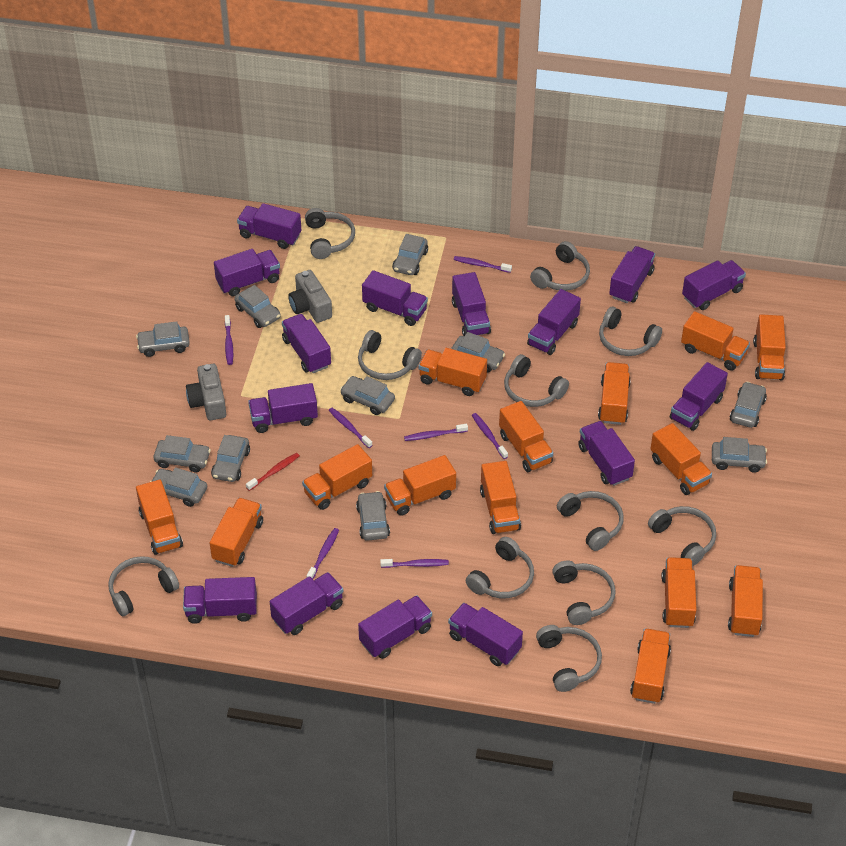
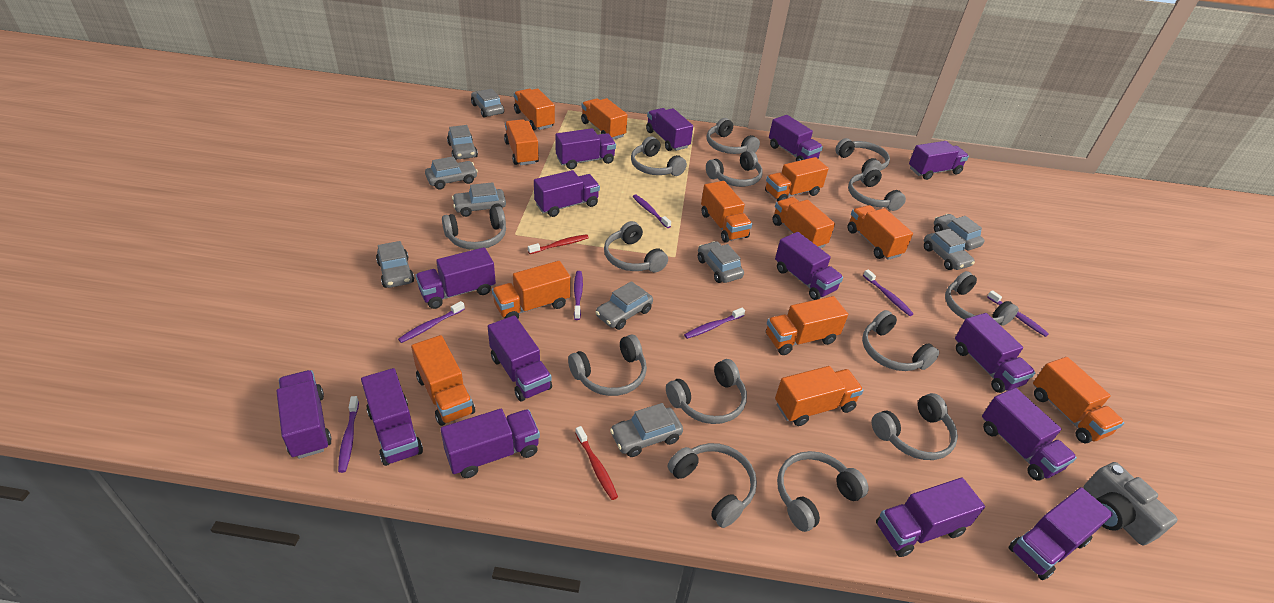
grey camera: [186,364,226,420] [288,270,332,323] = 2 -> [1083,462,1178,545] = 1
grey car: [136,321,190,357] [150,467,207,507] [154,435,211,472] [211,435,250,482] [234,285,281,328] [340,376,395,415] [356,491,390,541] [392,234,428,275] [451,332,505,373] [712,437,767,473] [730,382,767,428] = 11 -> [376,241,414,288] [425,156,478,189] [447,125,478,160] [452,182,506,217] [471,89,504,118] [595,281,653,330] [610,403,683,457] [698,241,744,283] [924,229,975,270] [934,214,984,250] = 10
grey headphones: [108,556,179,616] [305,208,355,259] [358,330,422,380] [466,537,534,598] [504,354,569,407] [530,241,590,291] [536,625,602,692] [552,560,616,625] [557,491,624,551] [599,307,662,356] [648,506,716,566] = 11 -> [442,206,506,250] [568,334,647,396] [604,221,668,272] [631,136,687,176] [666,359,747,424] [668,443,757,528] [706,150,763,187] [707,118,760,154] [777,451,869,532] [835,138,890,173] [848,167,906,211] [862,310,939,371] [872,393,958,460] [945,271,1019,326] = 14
orange truck: [136,480,183,555] [210,498,263,567] [302,444,372,510] [384,455,456,516] [418,348,487,396] [480,461,521,534] [499,401,553,472] [598,362,631,425] [630,628,671,704] [651,423,712,495] [661,557,696,628] [681,311,750,371] [728,565,763,637] [753,314,786,381] = 14 -> [411,335,475,426] [492,261,571,319] [504,119,539,165] [514,89,555,130] [581,98,628,140] [701,181,752,243] [765,157,829,202] [766,296,848,355] [772,197,835,248] [775,366,864,426] [847,205,913,260] [1033,357,1124,443] = 12
red toothbrush: [246,453,300,491] = 1 -> [528,234,589,254] [575,426,618,500] = 2

